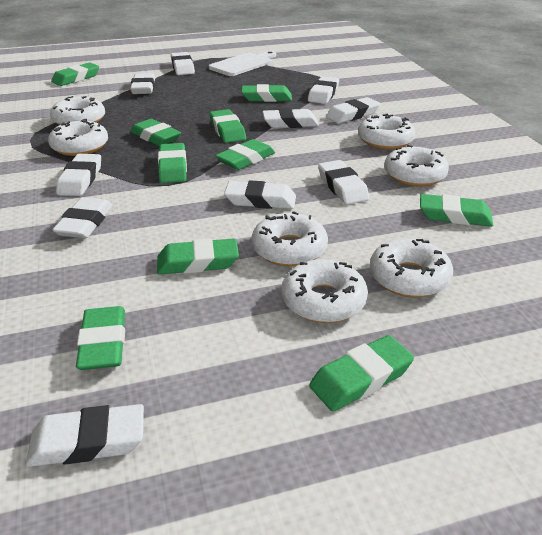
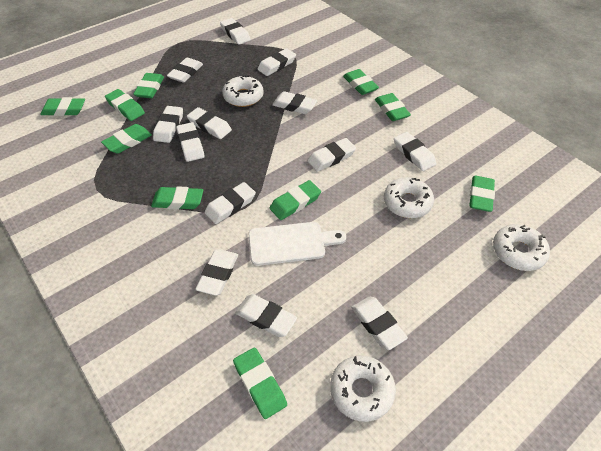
white donut: [48,119,108,156] [50,96,105,125] [252,211,328,266] [282,259,368,323] [358,114,416,149] [370,238,453,297] [384,145,449,187] = 7 -> [222,75,264,107] [330,356,396,422] [384,177,434,218] [493,224,550,271] = 4
white eraser: [25,404,144,467] [52,197,113,238] [56,154,101,196] [130,73,155,94] [171,52,195,75] [224,181,296,209] [262,108,319,128] [308,76,339,104] [318,160,370,205] [326,97,380,124] = 10 -> [153,106,183,143] [167,58,203,83] [176,122,205,162] [187,107,232,139] [195,249,238,296] [205,182,256,224] [220,18,251,45] [235,294,297,337] [257,48,296,76] [272,91,317,114] [308,138,356,172] [351,297,408,350] [394,132,436,171] = 13

